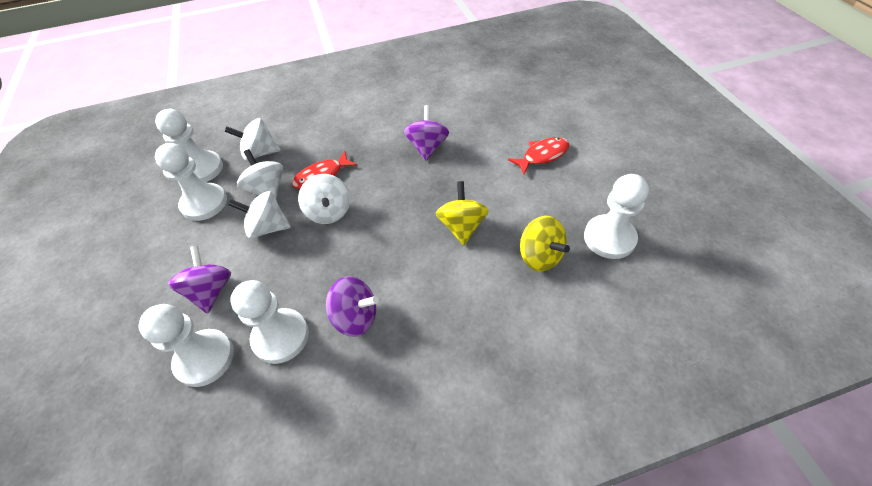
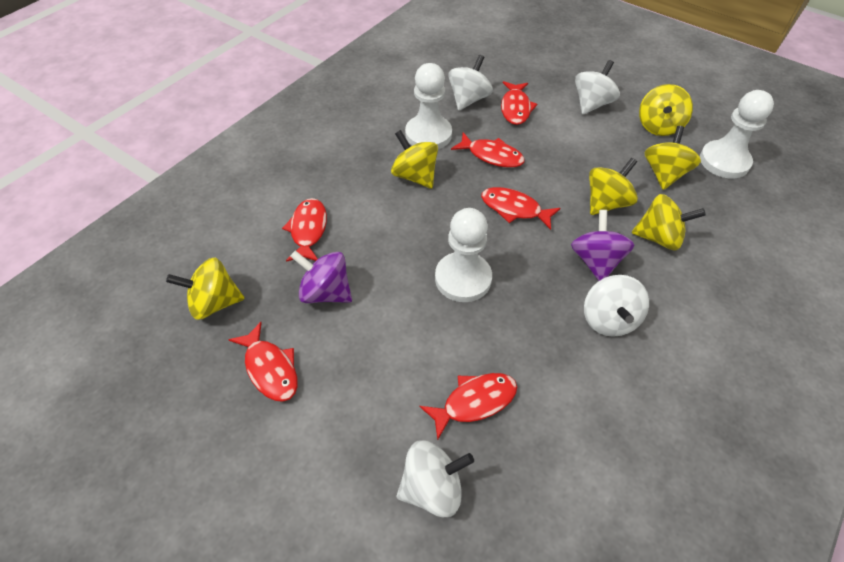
purple spinning top: [168,245,231,313] [326,276,379,337] [404,105,449,161] = 3 -> [290,250,352,303] [571,210,634,281] = 2
red fish: [292,151,357,189] [508,137,569,175] = 2 -> [228,322,298,402] [282,198,327,262] [420,373,517,440] [451,132,525,168] [481,187,561,230] [501,81,537,125] = 6
white pawn: [139,304,234,387] [155,109,223,182] [155,143,227,221] [230,280,309,364] [584,174,649,259] = 5 -> [405,63,452,149] [435,208,492,302] [700,90,774,179] = 3
yellow spinning top: [436,181,489,245] [520,216,570,271] = 2 -> [166,257,245,320] [391,130,438,189] [589,158,638,215] [632,194,706,251] [639,84,693,136] [645,126,701,190] = 6

